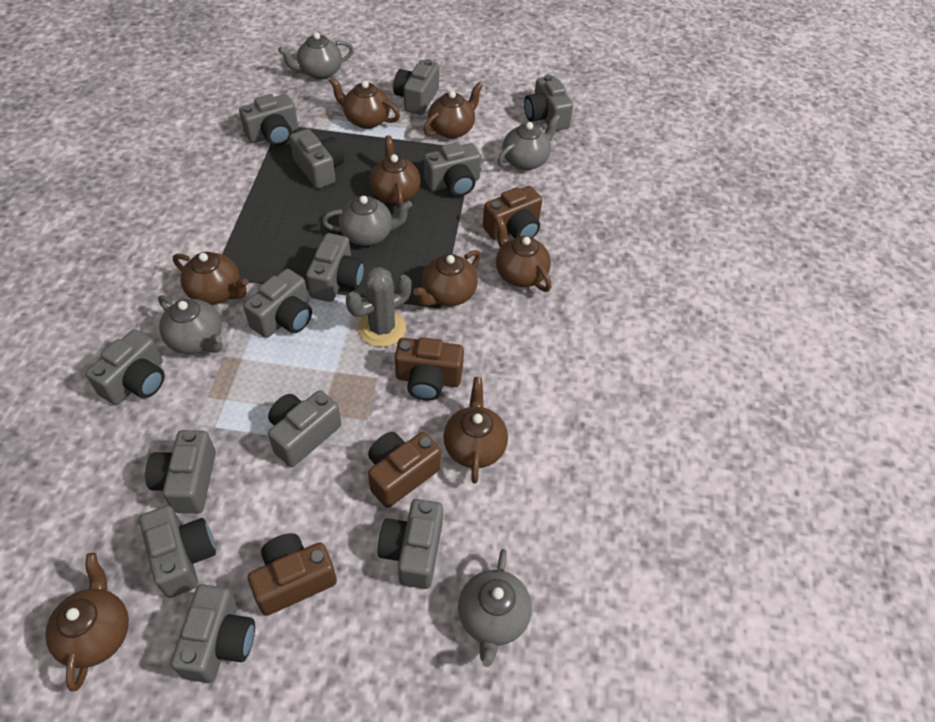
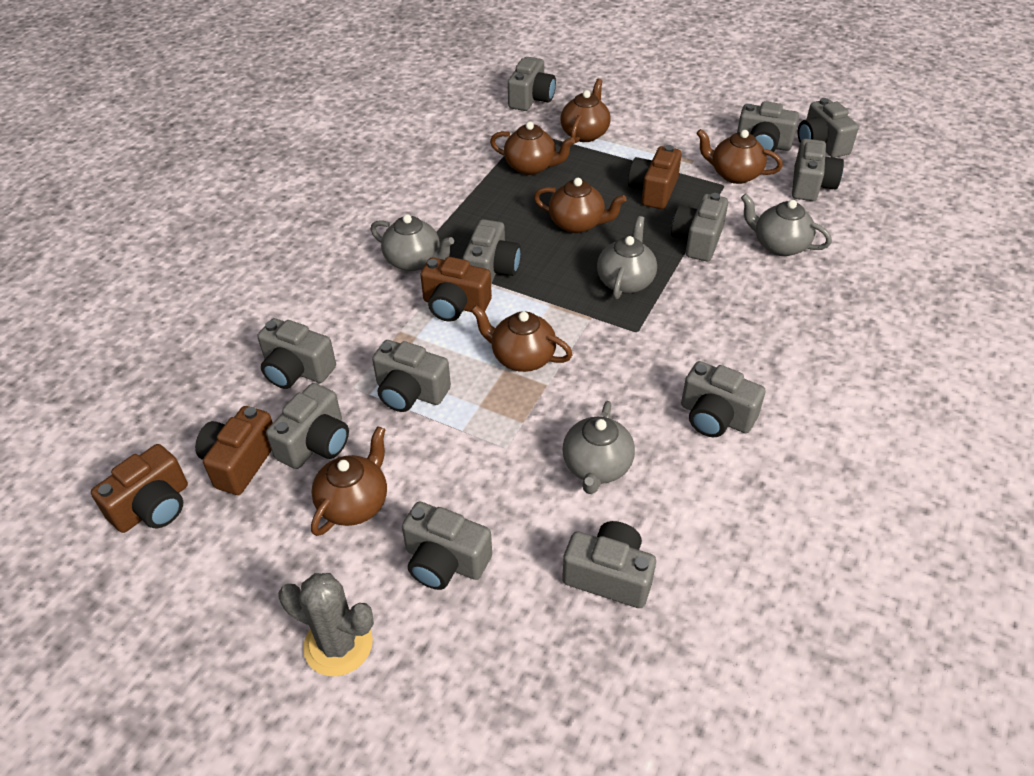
brown teapot: [45,553,129,691] [173,252,248,305] [329,77,400,129] [370,135,421,209] [413,250,481,306] [423,82,483,139] [443,377,508,484] [495,217,551,292] = 8 -> [311,426,387,536] [471,305,573,372] [490,122,575,175] [534,178,627,233] [560,79,611,143] [696,129,783,184] = 6
grey camera: [85,329,165,405] [139,505,216,598] [145,430,216,514] [171,584,255,683] [239,94,298,146] [243,269,312,338] [268,390,341,467] [290,129,344,189] [306,233,364,302] [378,499,443,589] [393,59,439,115] [424,143,481,197] [524,75,573,131] = 13 -> [258,318,336,389] [266,383,349,469] [372,340,451,412] [402,502,492,590] [463,219,521,284] [508,57,556,111] [562,521,656,608] [671,193,728,261] [681,361,766,437] [737,101,799,152] [792,139,844,201] [798,98,859,158] = 12
grey teapot: [158,295,223,354] [278,32,354,80] [322,196,412,246] [458,549,532,667] [498,114,560,170] = 5 -> [371,214,454,271] [562,401,635,494] [597,216,657,299] [741,194,832,256] = 4

